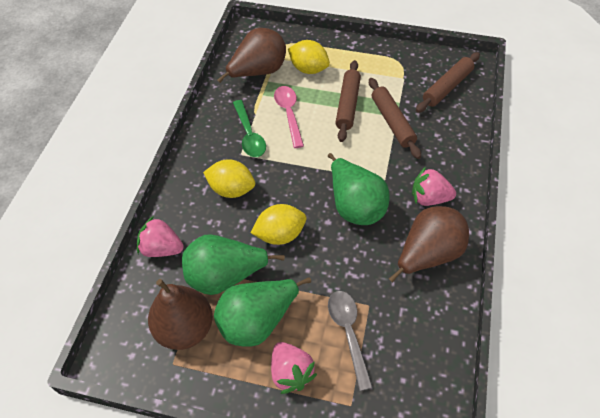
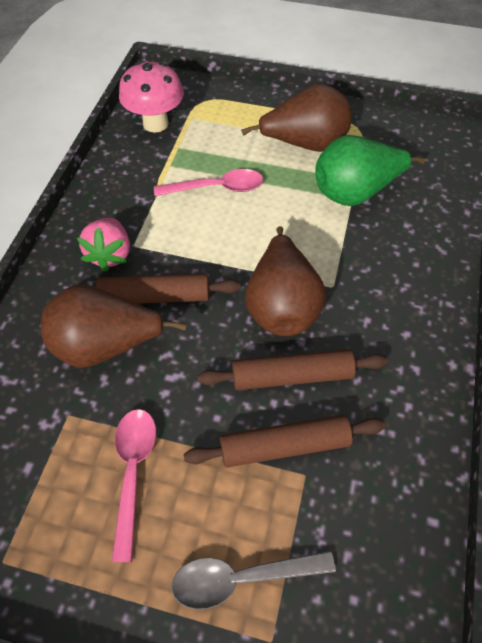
green pear: [182,234,285,295] [214,278,311,347] [328,153,389,225] = 3 -> [315,135,425,206] = 1
green spoon: [233,100,266,157] = 1 -> none = 0
pink mushroom: none = 0 -> [119,61,184,133] = 1
pink spoon: [274,86,304,148] = 1 -> [112,409,156,562] [154,169,263,196] = 2
pink strawberry: [137,216,184,257] [271,342,317,394] [412,167,456,206] = 3 -> [77,218,130,272] = 1
yellow lemon: [203,159,255,198] [251,204,307,245] [288,40,330,74] = 3 -> none = 0

